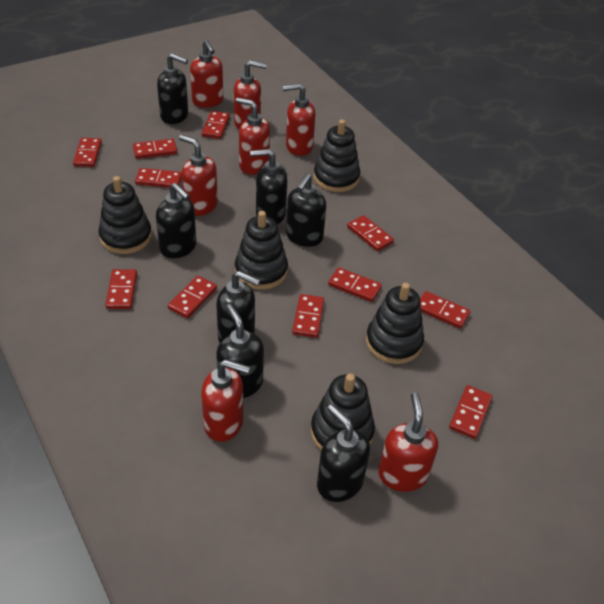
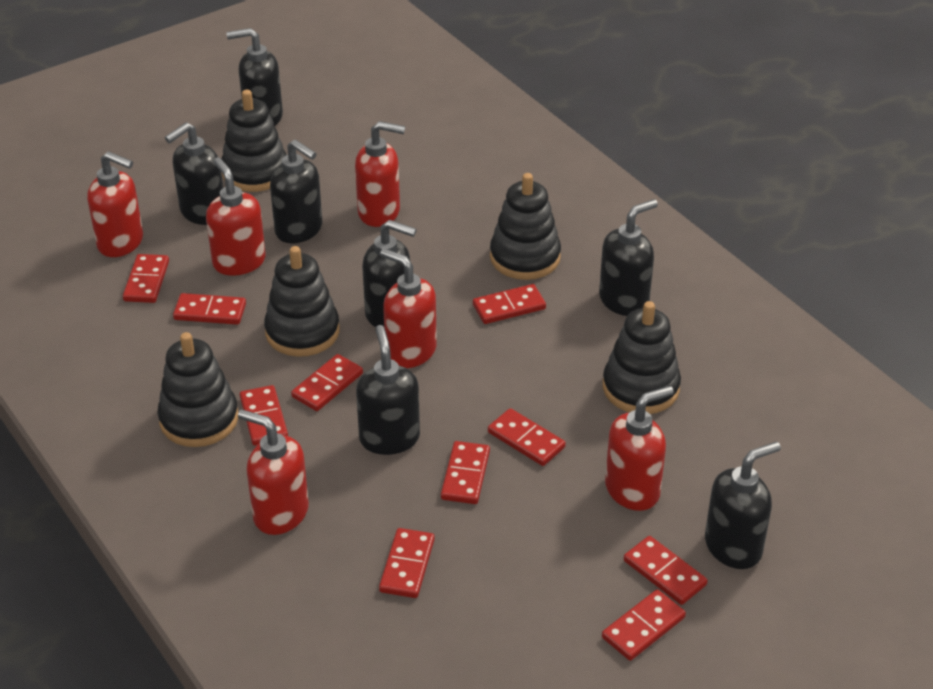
red domino: [73,138,102,167] [105,269,137,309] [133,139,177,159] [135,168,182,188] [168,276,217,318] [202,111,230,139] [292,294,324,338] [328,267,382,302] [347,215,394,251] [420,291,471,329] [449,385,492,439] = 11 -> [123,254,169,303] [173,293,246,325] [240,385,288,446] [291,354,363,411] [379,528,435,598] [441,441,490,504] [473,284,546,324] [488,408,566,466] [602,590,686,661] [624,536,708,605] = 10
red soap dispenser: [179,135,218,216] [190,40,223,108] [201,359,250,442] [234,60,267,129] [236,97,270,175] [283,83,315,156] [378,392,438,492] = 7 -> [87,151,143,257] [206,157,266,276] [238,409,309,535] [355,121,405,227] [380,248,437,368] [605,386,674,511] = 6

